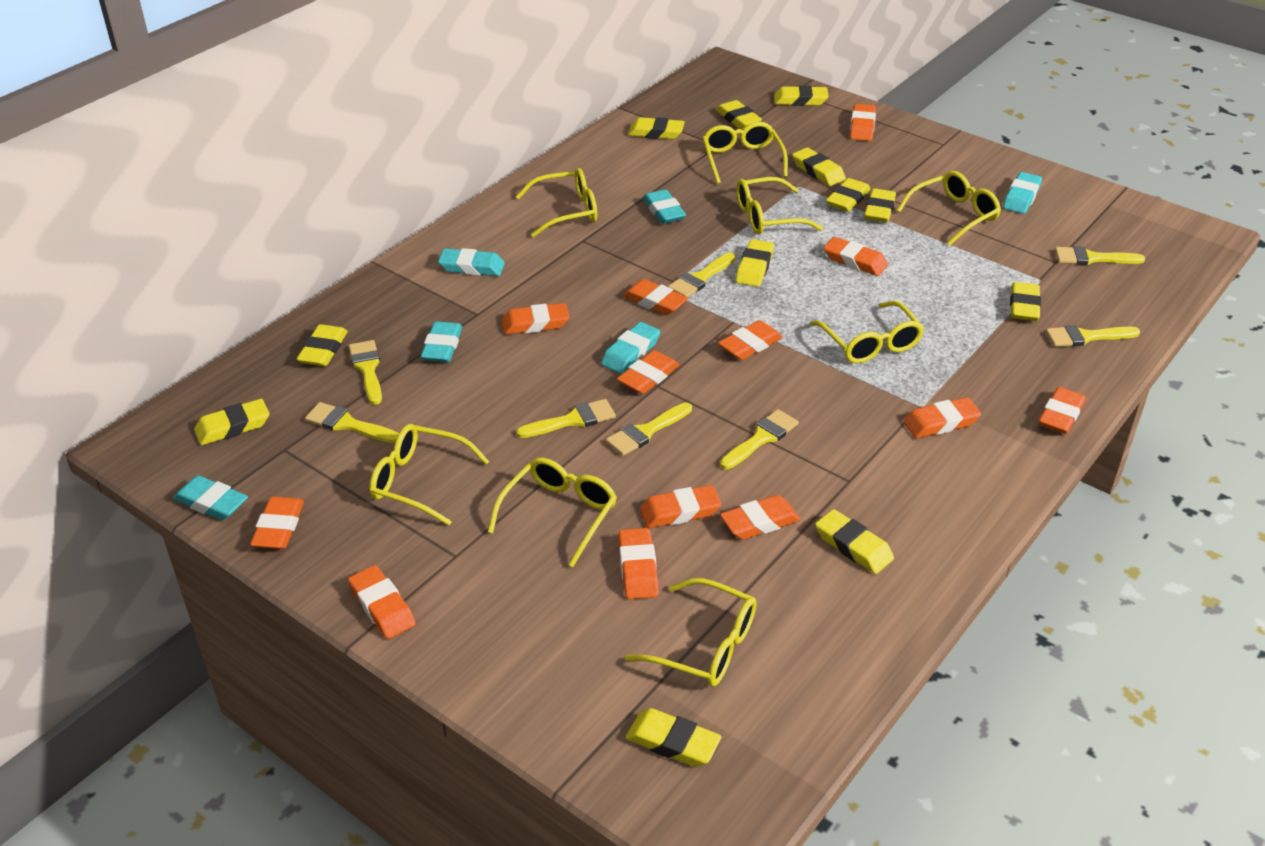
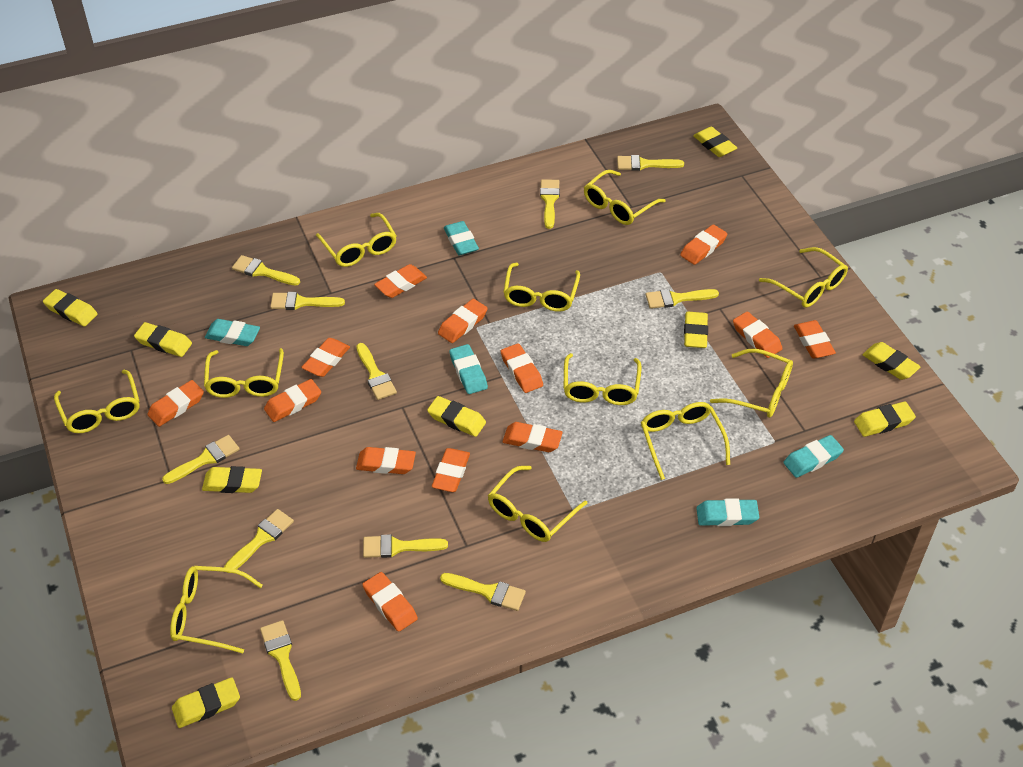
turquoise eraser: [173,475,248,520] [421,321,462,362] [438,248,505,276] [601,322,660,374] [643,189,686,224] [1003,172,1042,214] = 6 -> [205,319,260,346] [444,221,479,255] [449,344,488,394] [696,498,759,526] [783,435,844,478] = 5
yellow brush: [305,402,399,443] [349,340,382,405] [516,399,616,438] [606,402,692,456] [668,253,735,297] [720,409,799,469] [1046,325,1140,347] [1055,246,1145,265] = 8 -> [162,435,240,484] [224,509,294,573] [232,255,300,286] [260,620,301,701] [270,292,345,310] [356,343,397,400] [363,534,448,558] [440,573,526,611] [540,179,560,229] [617,155,684,171] [646,289,719,309] = 11
yellow eraser: [194,399,269,445] [297,324,348,366] [626,708,721,767] [628,117,685,139] [716,100,762,130] [736,239,774,287] [774,85,829,106] [792,147,846,186] [815,509,894,574] [826,178,871,212] [864,188,896,223] [1010,282,1041,321] = 12 -> [43,289,98,327] [134,322,192,357] [172,677,240,728] [202,466,262,493] [427,396,486,437] [684,312,708,348] [693,127,737,157] [854,402,916,437] [862,342,921,380] = 9
yellow glasses: [369,424,490,525] [488,458,617,567] [516,168,597,237] [625,578,756,687] [702,122,788,184] [736,177,823,234] [810,301,924,363] [897,171,1001,246] = 8 -> [54,370,140,433] [170,566,263,654] [204,348,284,398] [316,213,397,267] [488,466,587,542] [503,263,580,312] [564,353,642,405] [584,170,666,225] [641,402,730,480] [710,349,793,418] [759,247,848,308] = 11

